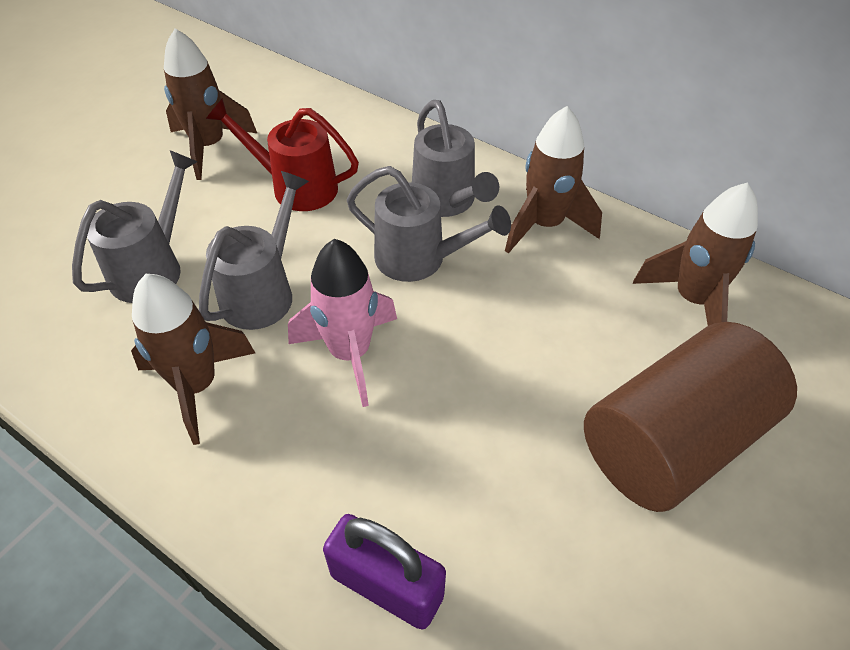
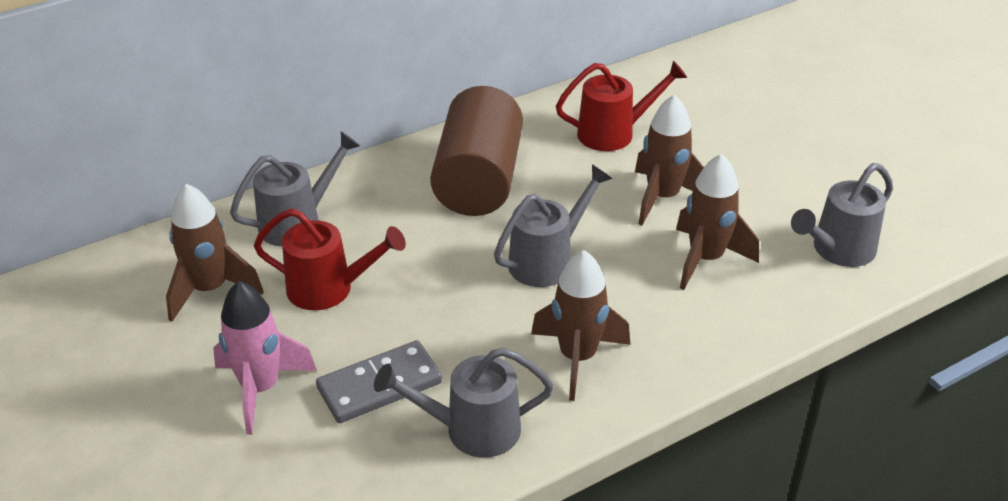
grey domino: none = 0 -> [316,340,442,423] = 1
purple padlock: [323,514,446,630] = 1 -> none = 0
red watering can: [206,98,359,211] = 1 -> [254,208,406,311] [556,60,687,151] = 2

